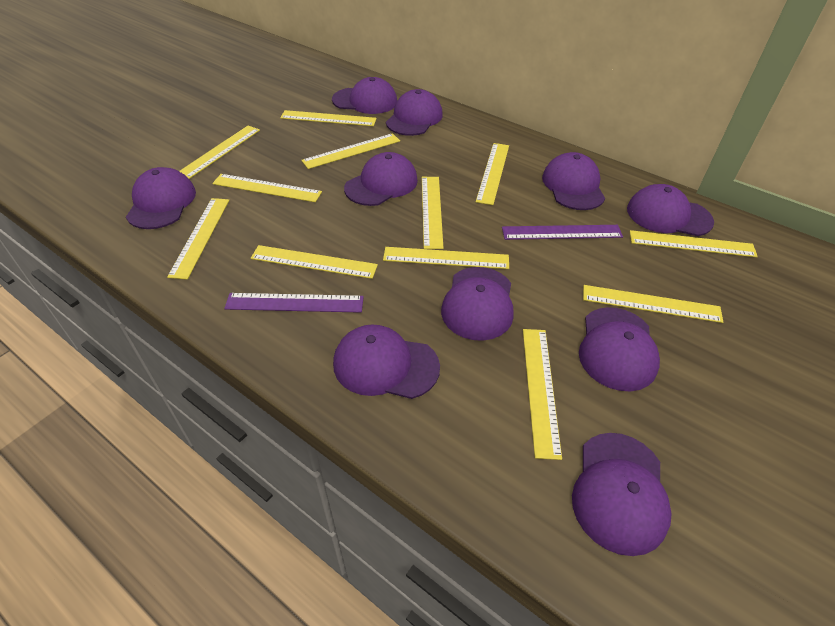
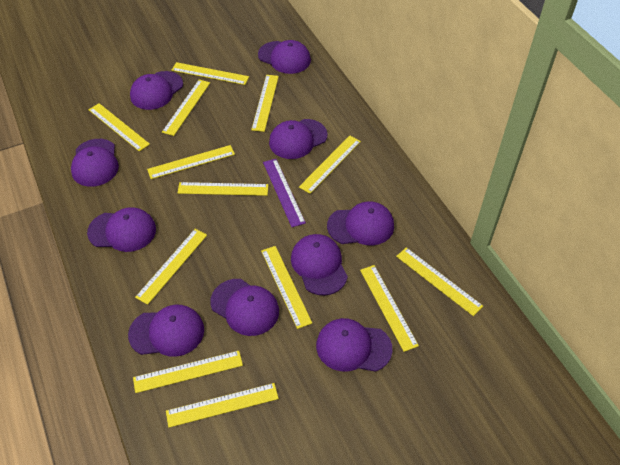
purple ruler: [224,293,364,313] [502,225,623,240] = 2 -> [263,159,306,227] = 1
yellow ruler: [167,198,229,279] [179,126,260,179] [212,174,322,202] [251,245,378,279] [280,110,377,126] [301,133,400,169] [383,247,509,269] [422,177,444,249] [476,143,509,205] [523,329,562,460] [583,285,723,323] [630,230,758,257] = 12 -> [89,103,150,151] [133,351,243,393] [135,229,207,305] [147,145,235,179] [162,80,210,136] [166,383,279,427] [172,62,249,85] [178,182,268,196] [251,75,279,132] [261,246,312,329] [299,136,361,194] [360,265,419,352] [396,247,483,316] = 13

